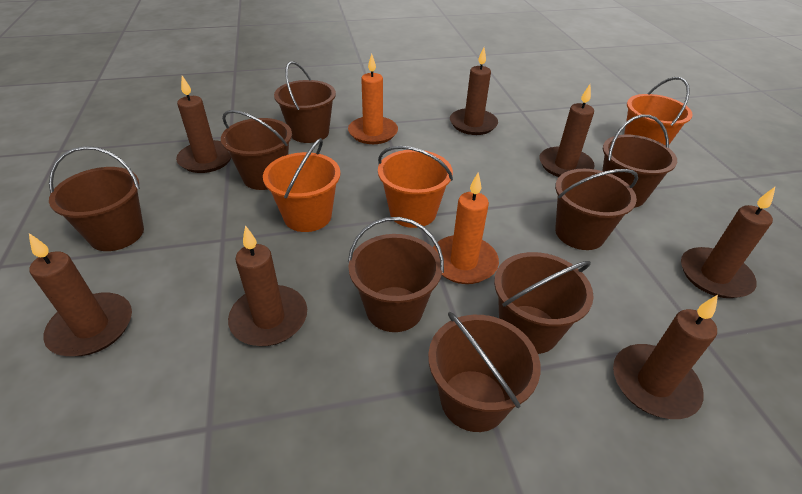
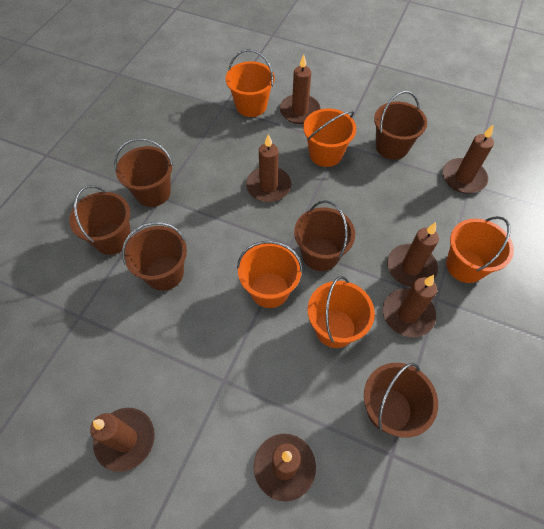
brown bucket: [49,146,144,251] [221,110,292,190] [274,61,336,143] [348,217,444,332] [428,312,541,432] [494,252,593,354] [555,169,638,250] [602,115,677,208] = 8 -> [69,185,131,255] [114,138,173,207] [122,222,187,291] [294,200,355,271] [364,363,438,438] [374,91,427,160] = 6
orange bucket: [263,138,340,232] [378,146,453,228] [624,77,693,146] = 3 -> [226,49,275,117] [237,241,303,308] [303,108,356,167] [308,276,375,348] [446,216,514,283] = 5
orange candle: [348,54,398,144] [433,173,499,284] = 2 -> none = 0

